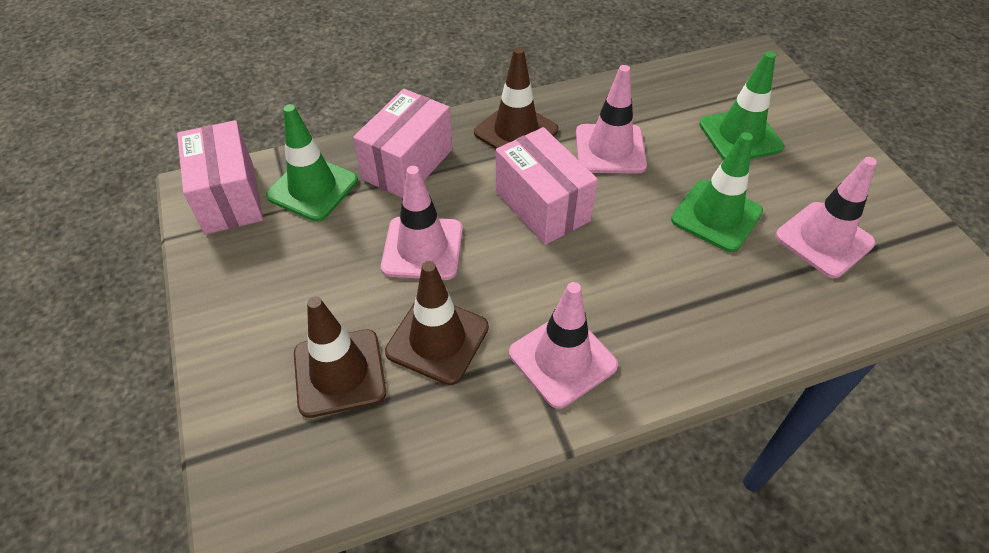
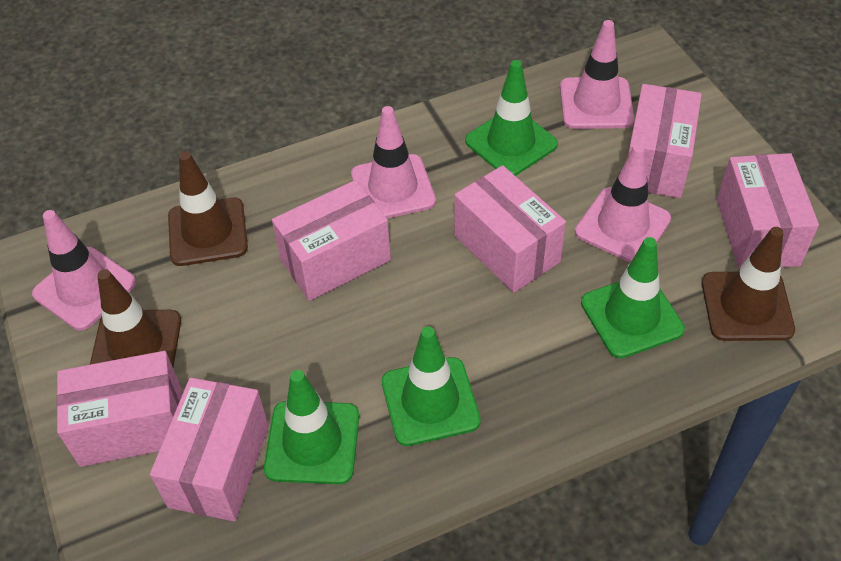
green traffic cone: [266,104,358,221] [671,132,763,252] [699,51,784,160] = 3 -> [264,370,359,485] [382,327,481,446] [465,60,558,176] [581,237,685,359] = 4
pink box: [177,120,263,234] [353,89,452,198] [496,127,598,245] = 3 -> [57,351,182,467] [150,378,269,521] [272,180,391,301] [454,165,566,293] [627,84,702,198] [717,153,819,269] = 6

